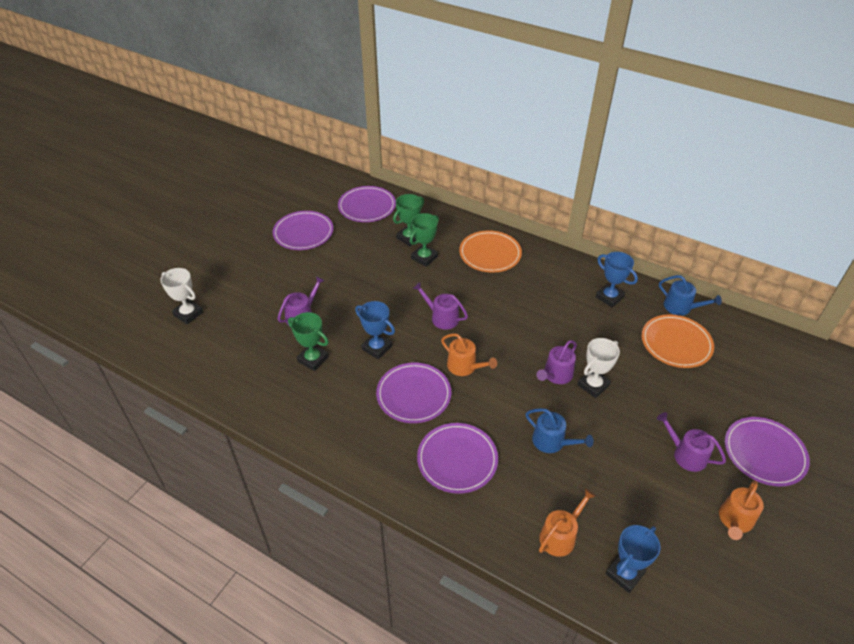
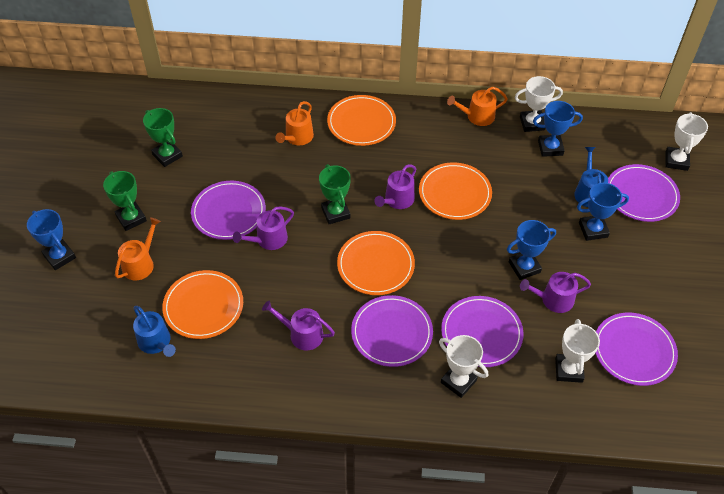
blue trophy: [355,301,395,359] [596,252,638,307] [606,525,660,593] = 3 -> [27,209,76,270] [507,220,556,280] [533,101,583,157] [577,183,629,241] = 4
orange plate: [459,230,522,273] [642,314,714,368] = 2 -> [162,270,243,339] [327,95,396,146] [337,231,415,295] [419,162,492,220] = 4
white trophy: [160,268,203,324] [577,338,620,398] = 2 -> [439,335,488,398] [515,76,563,132] [555,319,600,383] [666,112,708,171] = 4

